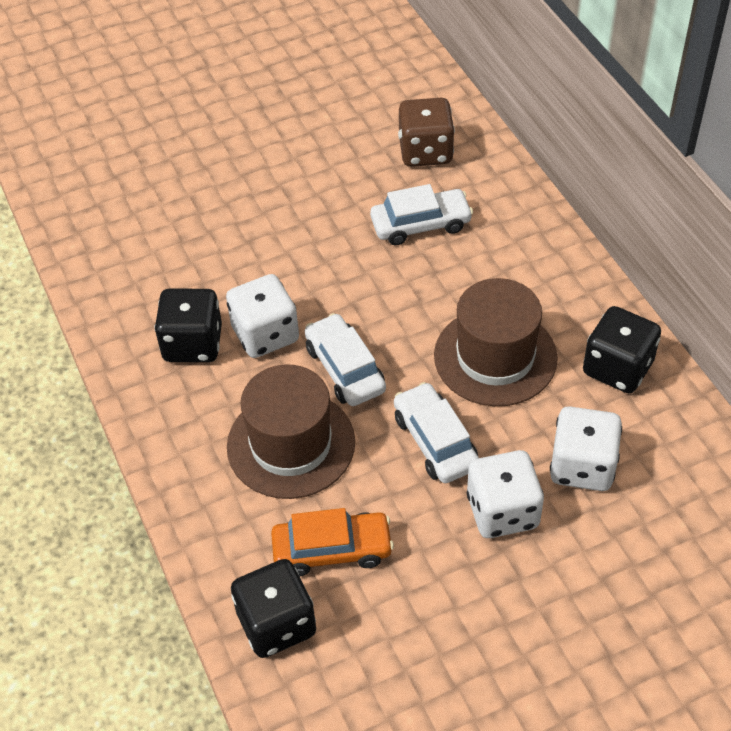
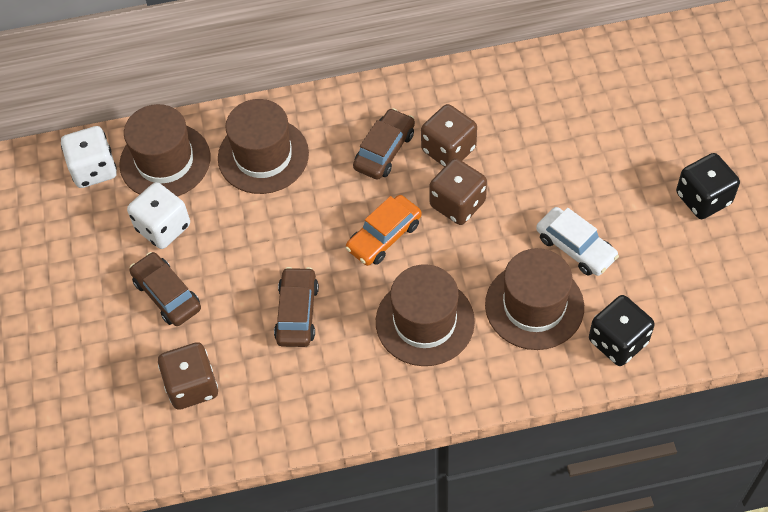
black dice: [154,289,222,362] [231,559,316,658] [583,306,661,393] = 3 -> [589,295,655,366] [676,153,740,219] = 2
brown car: none = 0 -> [130,252,201,326] [274,267,319,347] [353,108,415,180] = 3
brown dice: [398,98,455,167] = 1 -> [158,342,218,410] [421,104,477,167] [429,158,487,225] = 3
brown hat: [227,364,355,499] [434,278,558,406] = 2 -> [119,104,210,196] [218,99,309,194] [376,264,475,366] [485,248,584,350] = 4
white car: [305,313,386,406] [370,184,473,245] [394,382,479,483] = 3 -> [536,207,619,276] = 1
white dice: [226,274,299,358] [467,450,544,538] [550,406,622,491] = 3 -> [61,126,117,188] [127,182,190,249] = 2

